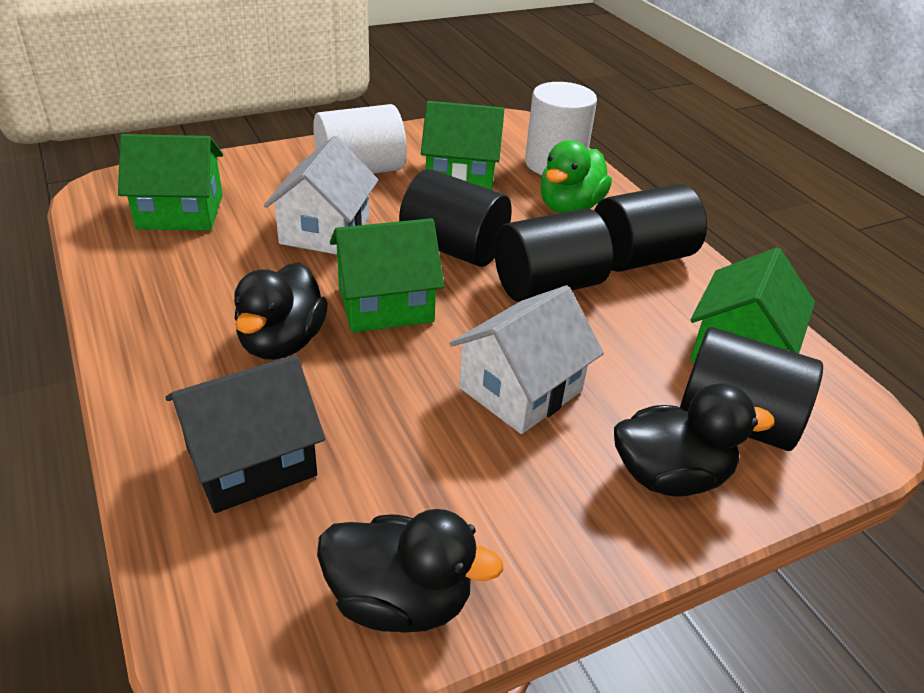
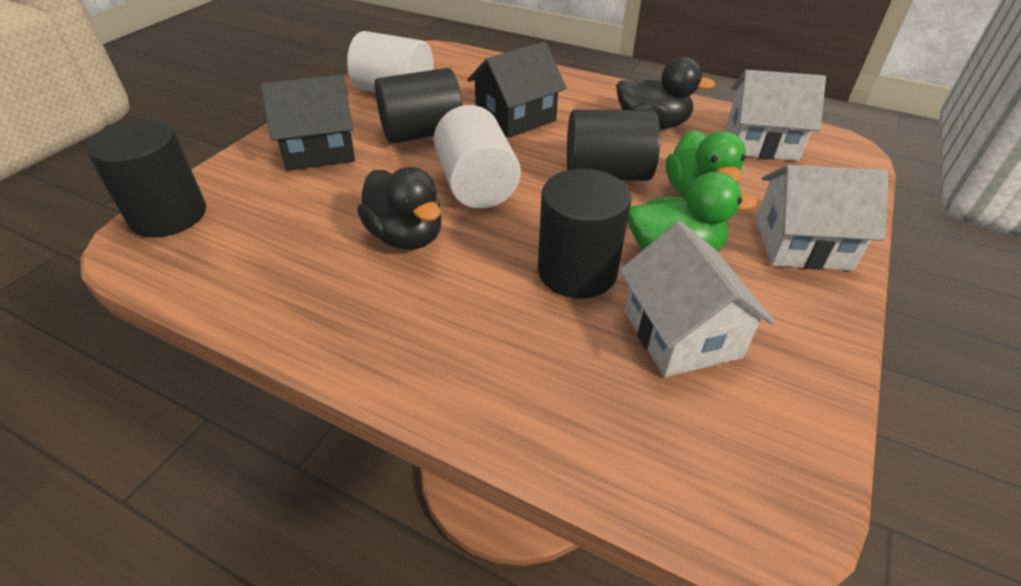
black duck: [234,262,328,360] [317,509,504,633] [614,383,775,496] = 3 -> [357,167,442,250] [616,57,716,129] = 2
black house: [165,355,325,513] = 1 -> [261,75,355,171] [467,42,566,138] = 2
green duck: [540,140,612,213] = 1 -> [628,172,757,252] [666,130,746,200] = 2
green house: [118,134,223,230] [330,218,445,332] [421,101,504,190] [690,248,815,362] = 4 -> none = 0
white house: [264,136,378,255] [449,285,604,434] = 2 -> [619,221,775,377] [727,70,826,161] [756,165,888,271] = 3

